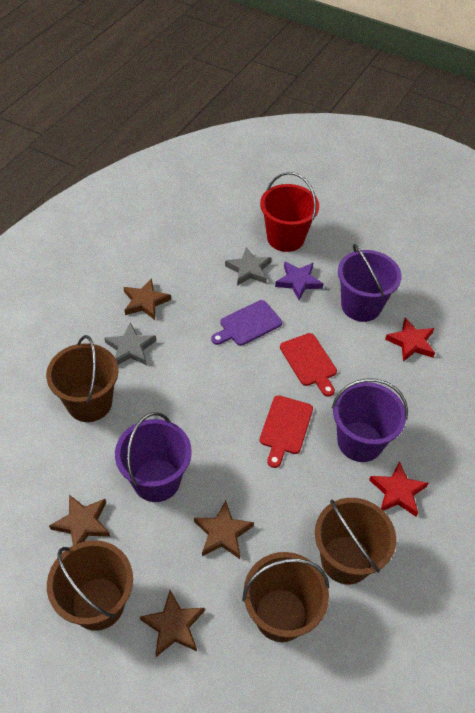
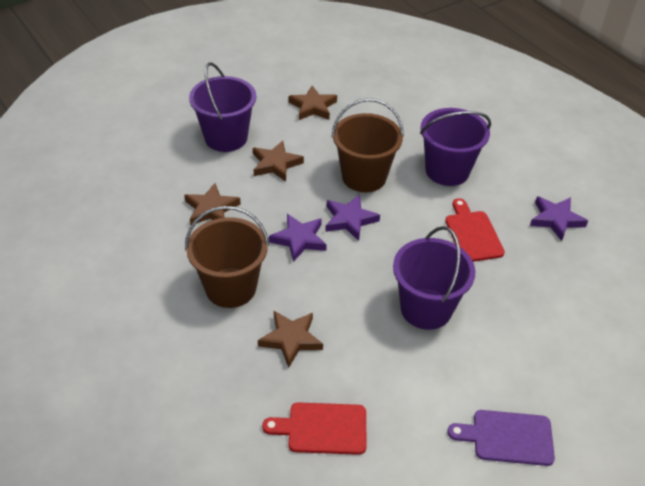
brown bucket: [46,335,118,422] [47,540,133,631] [242,552,329,642] [315,498,396,585] = 4 -> [185,206,269,308] [332,98,404,192] = 2
grey star: [104,323,156,365] [225,247,272,286] = 2 -> none = 0
purple star: [275,261,323,300] = 1 -> [269,214,327,262] [325,194,380,241] [530,196,588,241] = 3
red bucket: [260,172,319,252] = 1 -> none = 0
red star: [369,461,428,517] [385,318,435,362] = 2 -> none = 0

